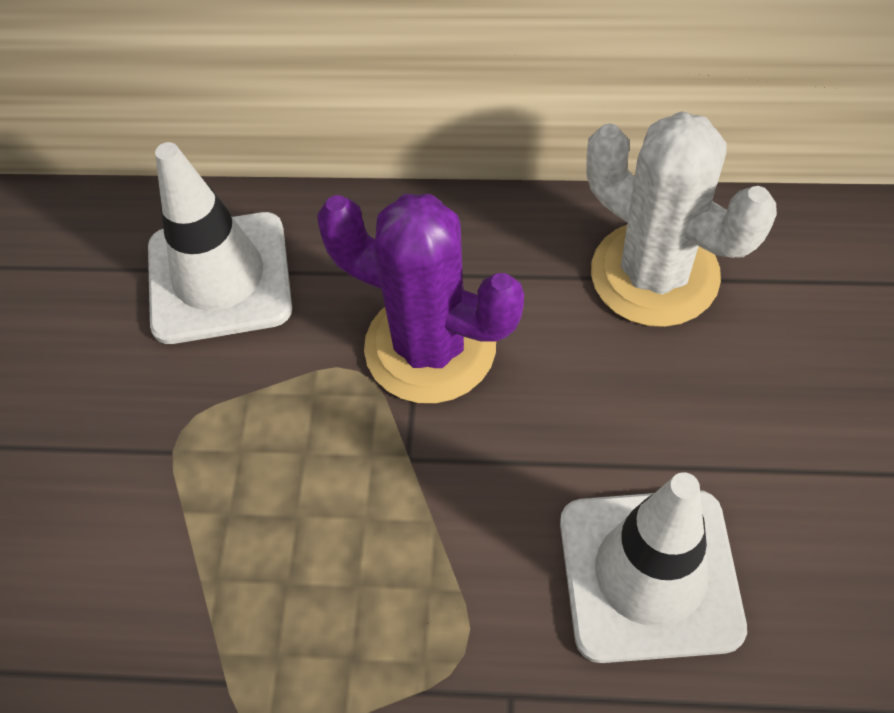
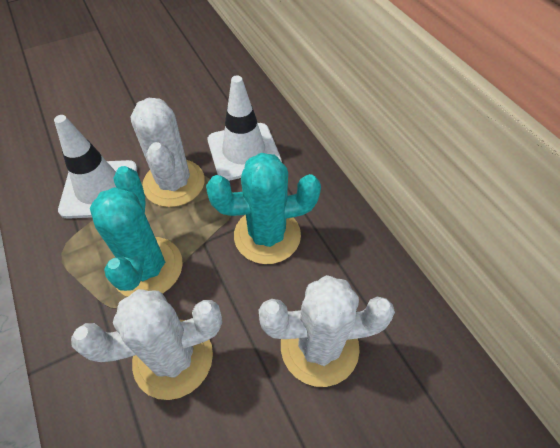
purple cactus: [317,194,524,404] = 1 -> none = 0
turquoise cactus: none = 0 -> [90,166,183,297] [206,153,321,264] = 2
white cactus: [586,111,777,327] = 1 -> [71,289,222,400] [131,98,205,207] [259,275,395,387] = 3

